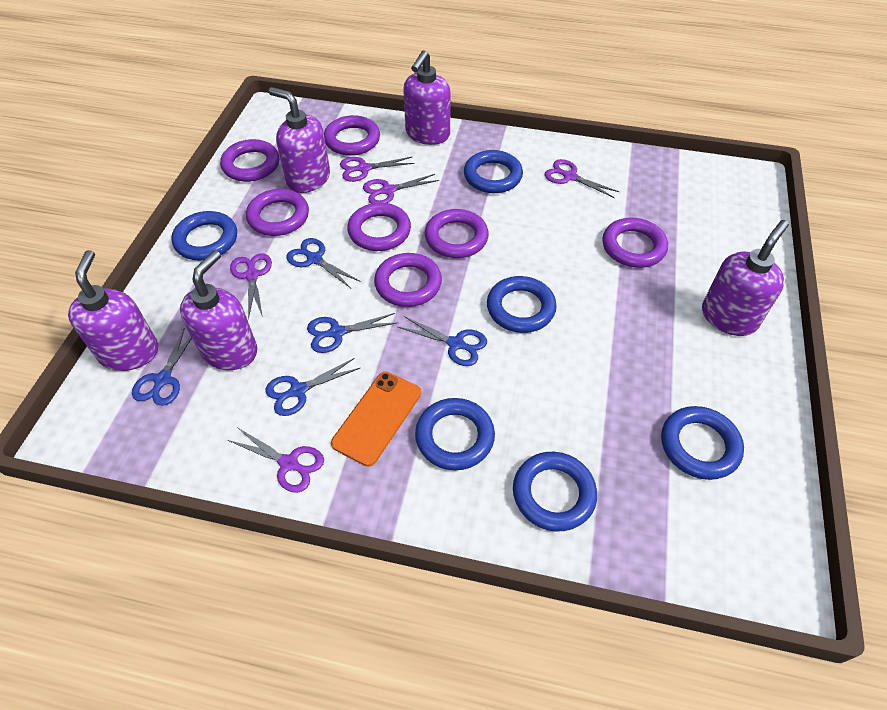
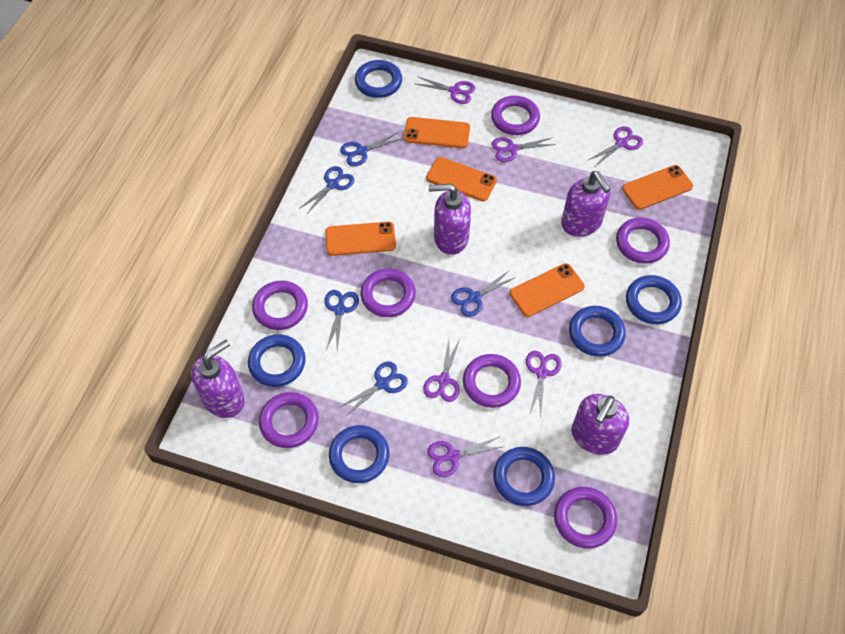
orange phone: [331,372,421,467] = 1 -> [325,222,396,256] [404,117,470,148] [426,157,497,201] [510,263,585,317] [622,165,693,210] = 5
purple scissors: [228,427,324,493] [230,253,272,320] [340,157,415,182] [363,174,439,204] [545,159,619,198] = 5 -> [416,76,475,104] [423,339,460,402] [427,436,505,477] [491,137,556,162] [526,351,562,417] [587,126,643,167] = 6
purple soap dispenser: [68,250,158,371] [180,250,257,370] [269,87,330,193] [403,50,451,145] [702,220,789,336] = 5 -> [191,340,244,418] [429,184,471,255] [561,171,610,237] [572,394,629,455] = 4

